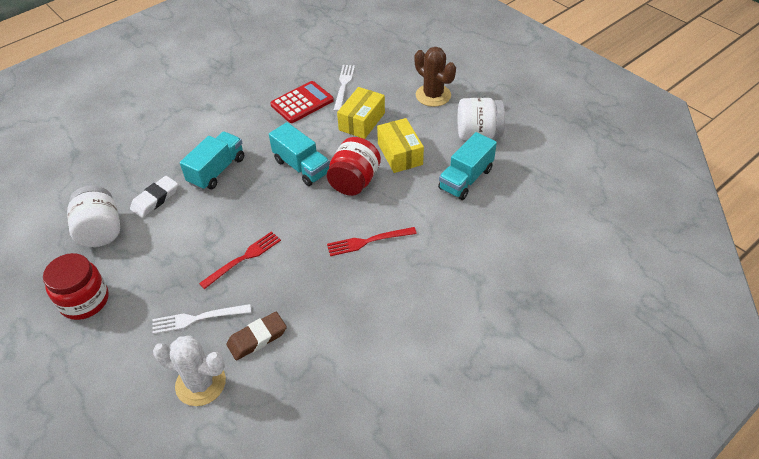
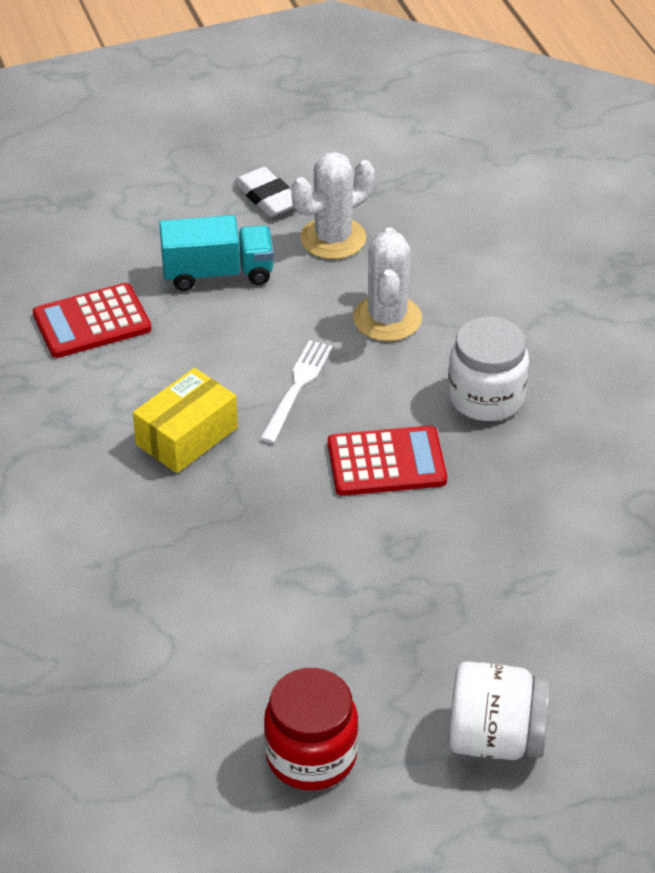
brown cactus: [415,47,456,107] = 1 -> none = 0
brown eraser: [226,312,287,360] = 1 -> none = 0
red calculator: [270,81,334,123] = 1 -> [33,283,151,358] [328,426,447,496] = 2
red fork: [199,231,281,289] [327,227,417,256] = 2 -> none = 0
red jar: [43,253,109,320] [327,137,381,196] = 2 -> [264,668,358,790] = 1
turquoise truck: [180,131,244,190] [269,122,330,186] [438,132,497,200] = 3 -> [159,215,274,291] = 1
white cactus: [153,336,226,406] = 1 -> [291,152,375,259] [353,227,422,341] = 2
white fork: [152,304,251,334] [333,65,355,112] = 2 -> [260,340,333,443] = 1
yellow box: [337,87,385,139] [377,118,424,173] = 2 -> [133,368,238,473] = 1

